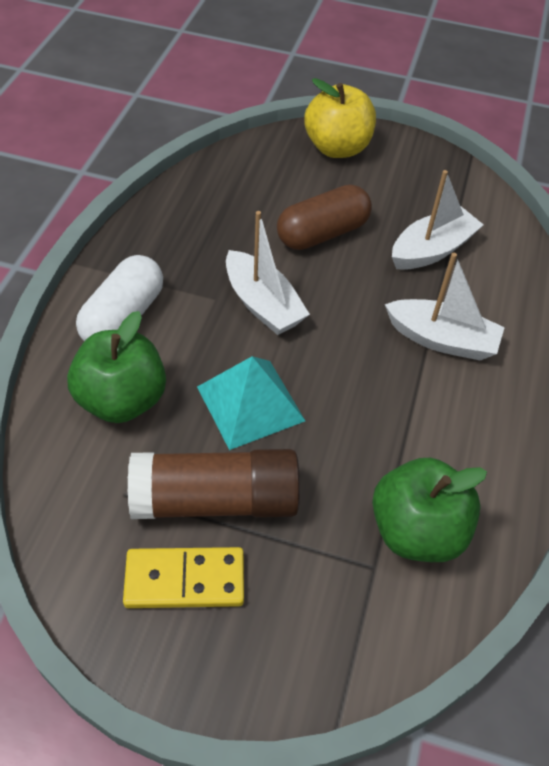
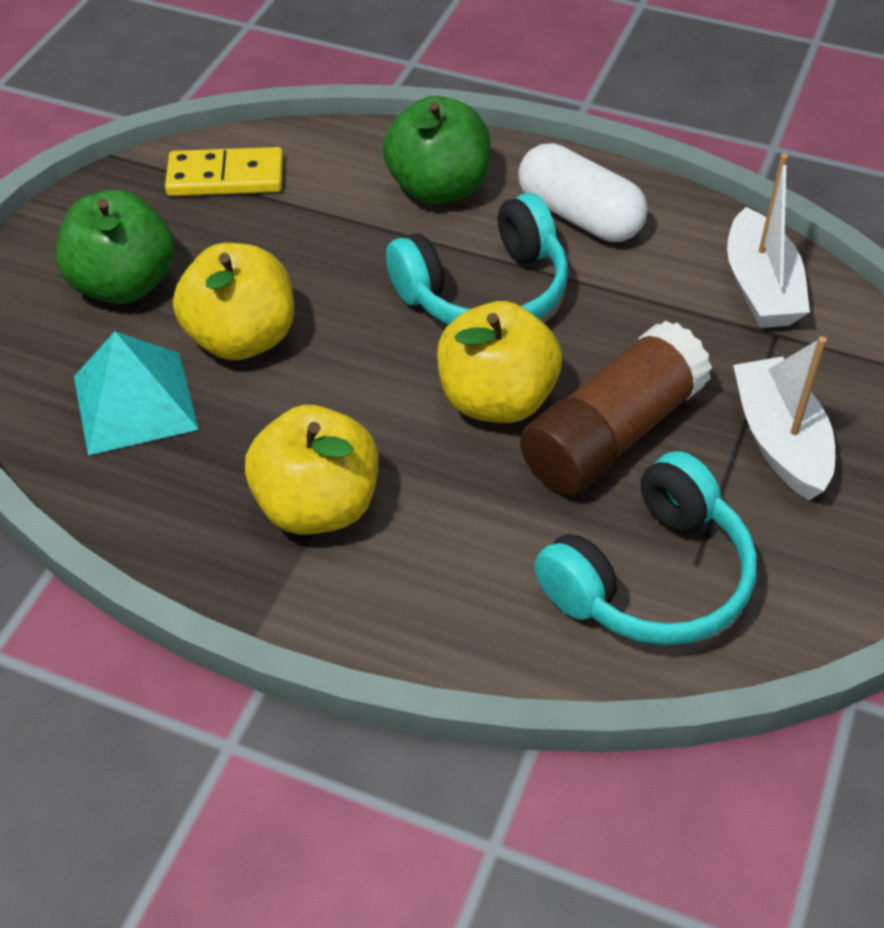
brown capsule: [277,185,372,250] = 1 -> none = 0
turquoise headphones: none = 0 -> [386,193,568,325] [534,451,757,645] = 2
white boat: [226,211,310,335] [385,253,505,360] [392,170,484,270] = 3 -> [727,153,810,328] [733,336,835,500] = 2
yellow apple: [304,78,376,158] = 1 -> [173,243,294,360] [245,405,379,535] [437,301,562,423] = 3

